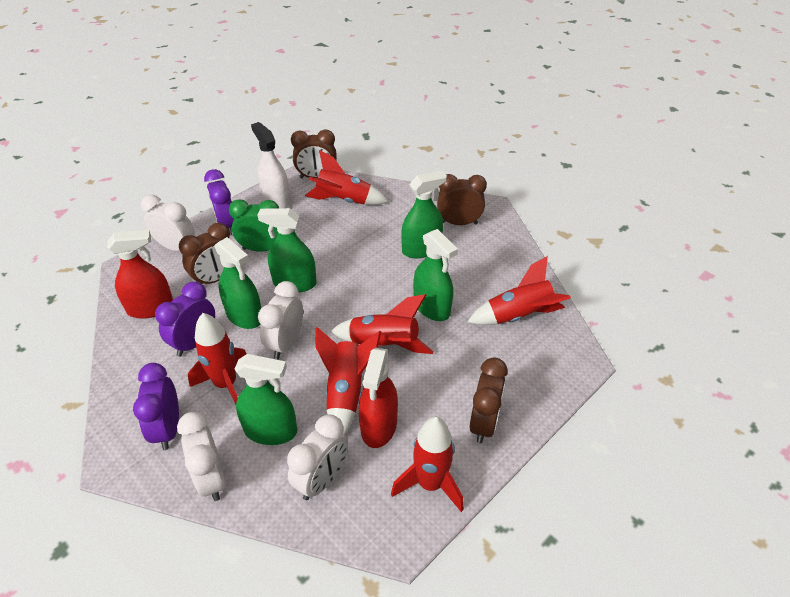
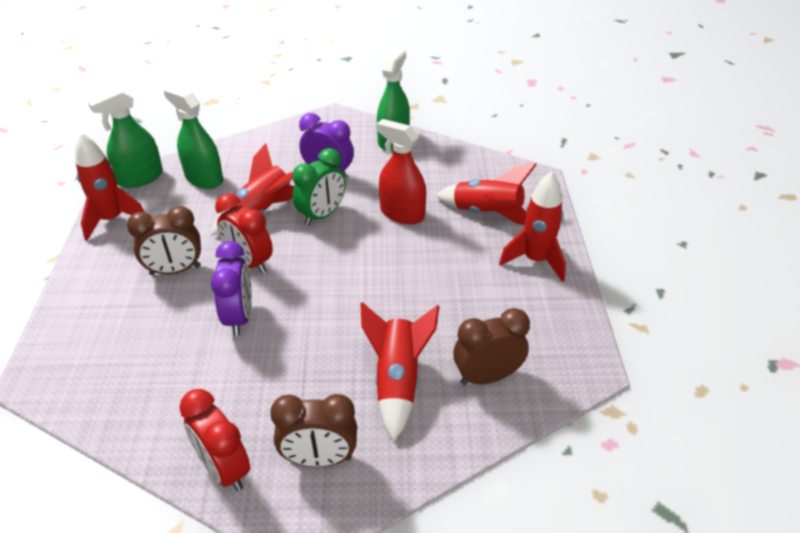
brown clock: [179,223,230,284] [291,129,337,179] [437,174,487,225] [469,357,508,444] = 4 -> [127,206,201,275] [270,394,357,467] [453,308,530,385] = 3
green spray bottle: [215,237,261,329] [234,354,297,445] [258,208,317,292] [401,171,447,258] [413,229,458,321] = 5 -> [88,89,163,188] [163,86,223,189] [377,49,410,151] = 3
purple clock: [133,363,179,450] [155,281,215,357] [204,169,234,236] = 3 -> [211,241,252,336] [299,113,354,179] = 2
red clock: none = 0 -> [179,389,250,491] [215,193,273,274] = 2
red rocket: [188,313,246,405] [305,150,388,205] [316,327,381,435] [331,294,434,354] [391,417,464,512] [468,256,571,325] = 6 -> [75,132,144,241] [211,143,294,235] [360,302,440,442] [435,163,537,225] [499,171,566,282] = 5
red spray bottle: [107,230,173,319] [359,348,398,448] = 2 -> [376,119,426,225] = 1
white clock: [141,195,195,251] [177,412,226,501] [258,281,303,359] [287,415,348,500] = 4 -> none = 0
white spray bottle: [251,122,291,208] = 1 -> none = 0

